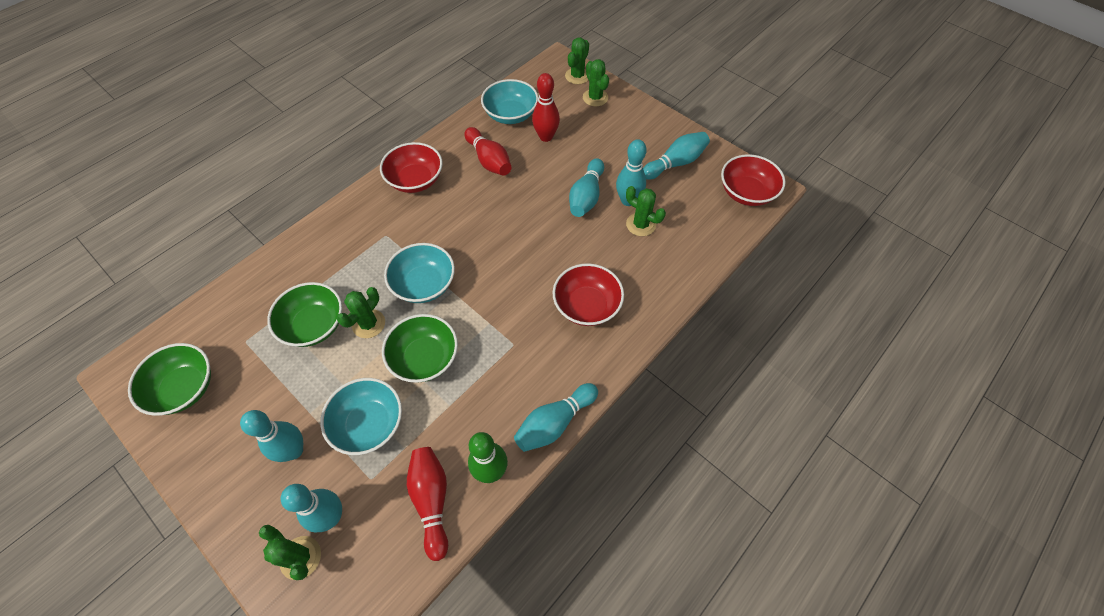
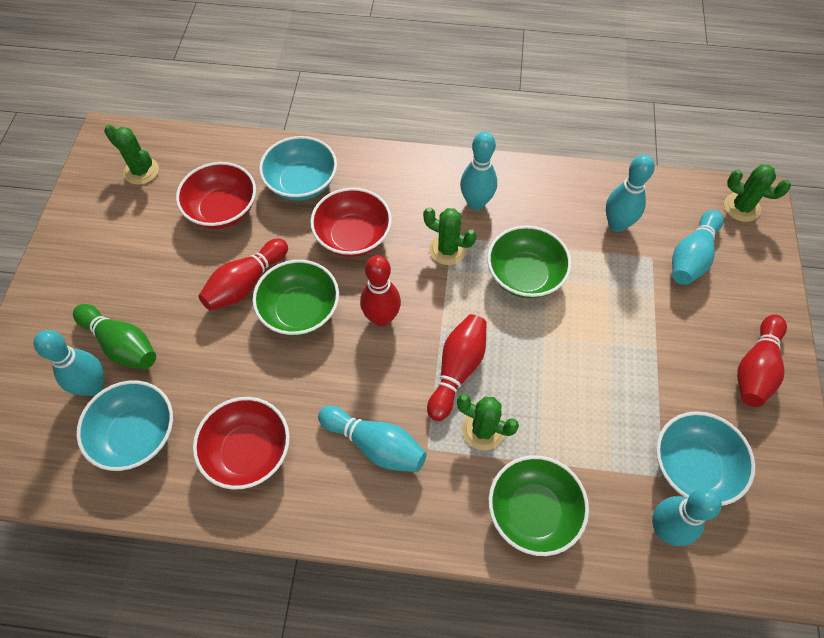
green cactus: [259,525,321,580] [337,287,385,338] [565,37,589,84] [583,59,609,106] [626,186,666,236] = 5 -> [104,125,159,185] [423,207,477,265] [457,394,519,450] [724,164,791,222] = 4
red bowling pin: [407,447,448,561] [464,127,512,176] [532,73,560,142] = 3 -> [198,238,288,311] [360,255,401,327] [427,314,487,421] [737,314,787,407] = 4

